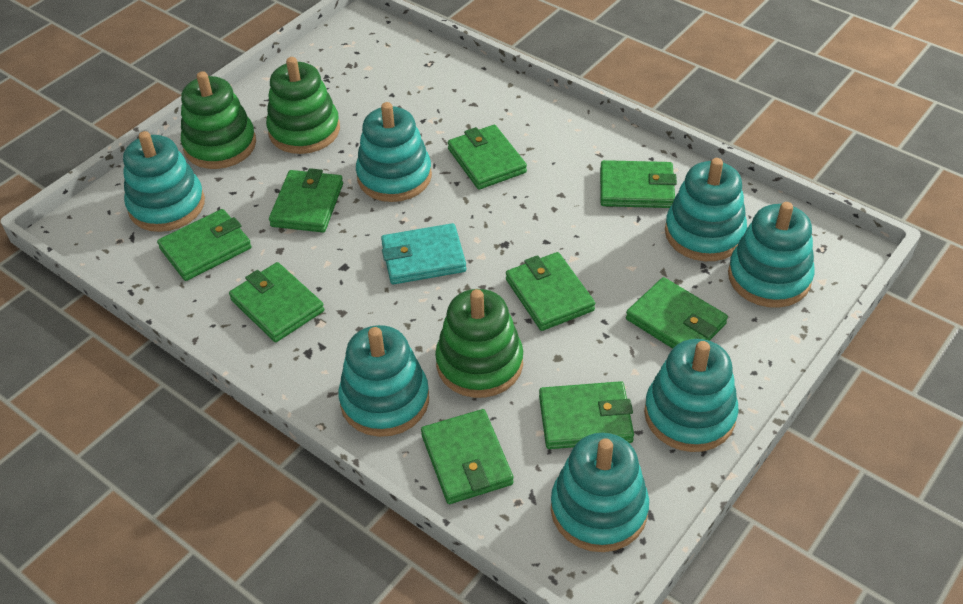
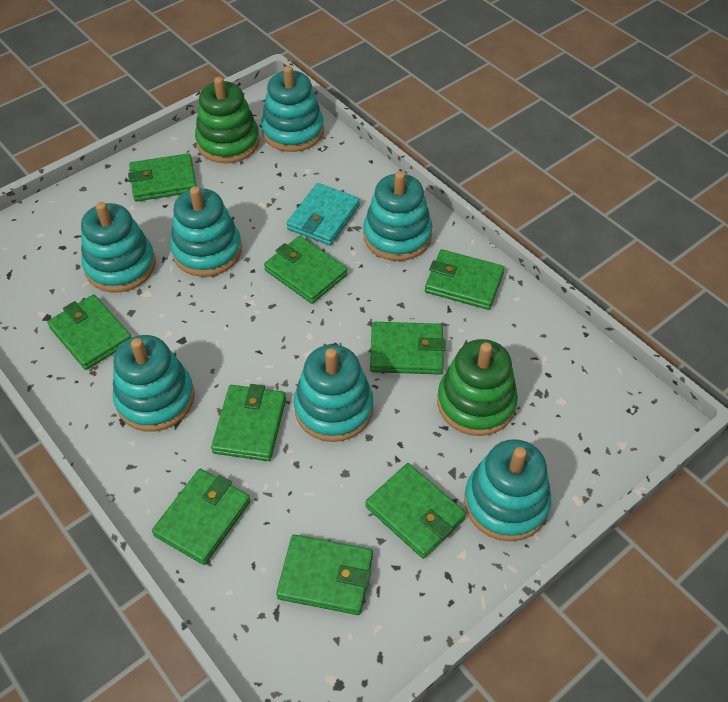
green stacking toy: [181,71,256,169] [266,57,340,154] [435,289,523,398] = 3 -> [195,77,260,163] [437,339,518,436] = 2

